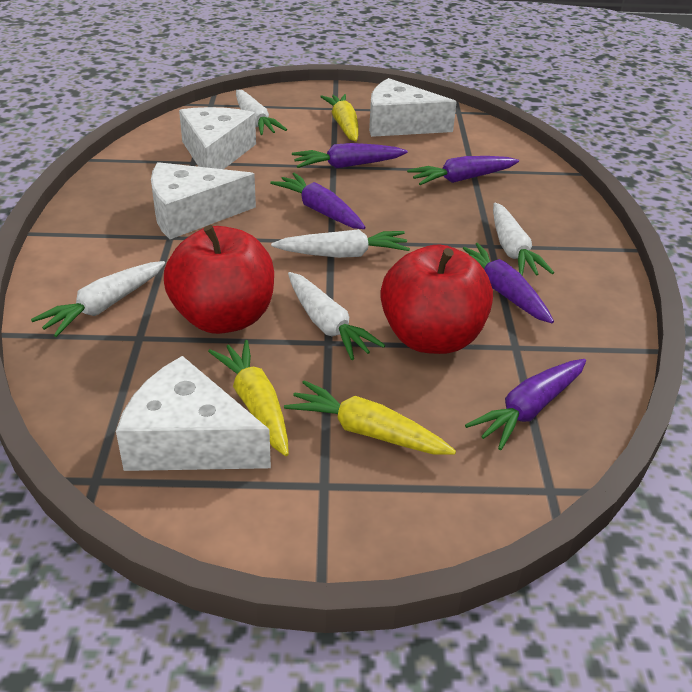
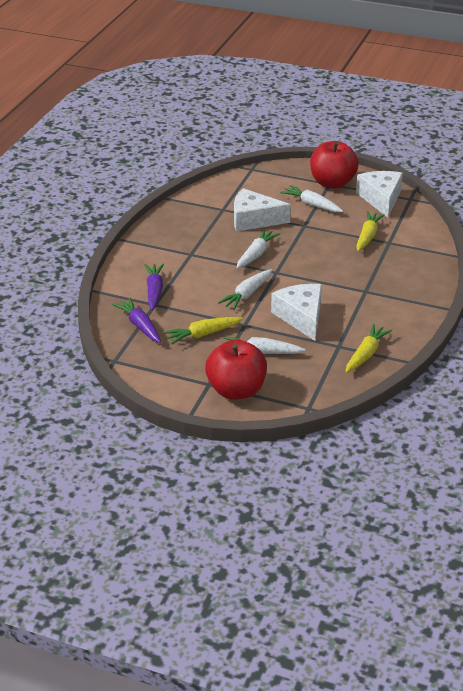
purple carrot: [270,173,366,229] [292,143,408,169] [407,156,519,185] [463,243,554,323] [465,359,586,450] = 5 -> [112,297,161,343] [145,263,164,310] = 2
white carrot: [31,261,165,337] [236,90,287,135] [271,229,410,258] [288,272,385,360] [493,203,554,276] = 5 -> [218,269,272,310] [222,337,305,354] [236,229,280,269] [280,185,343,212] = 4
white cheese: [116,356,271,471] [151,162,256,239] [179,107,256,169] [369,78,457,137] = 4 -> [234,188,291,232] [271,284,322,341] [356,171,403,218] = 3

